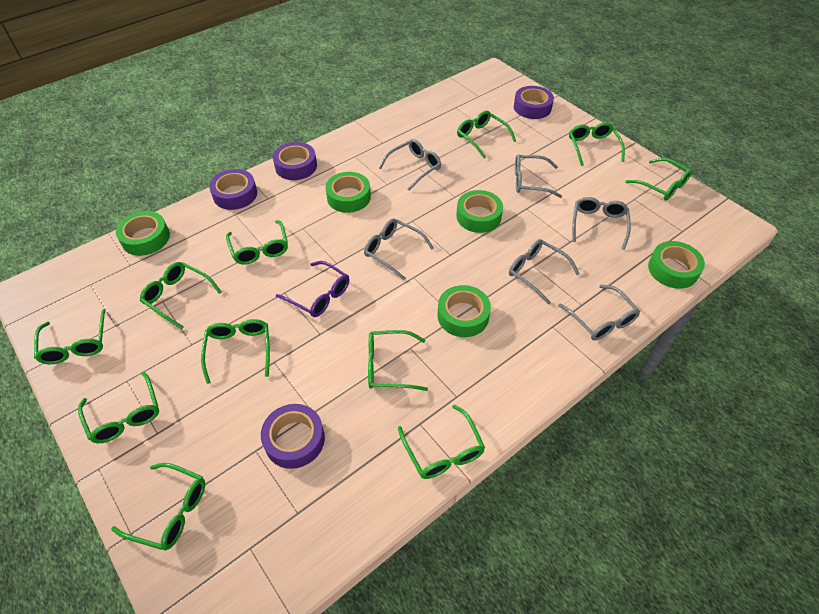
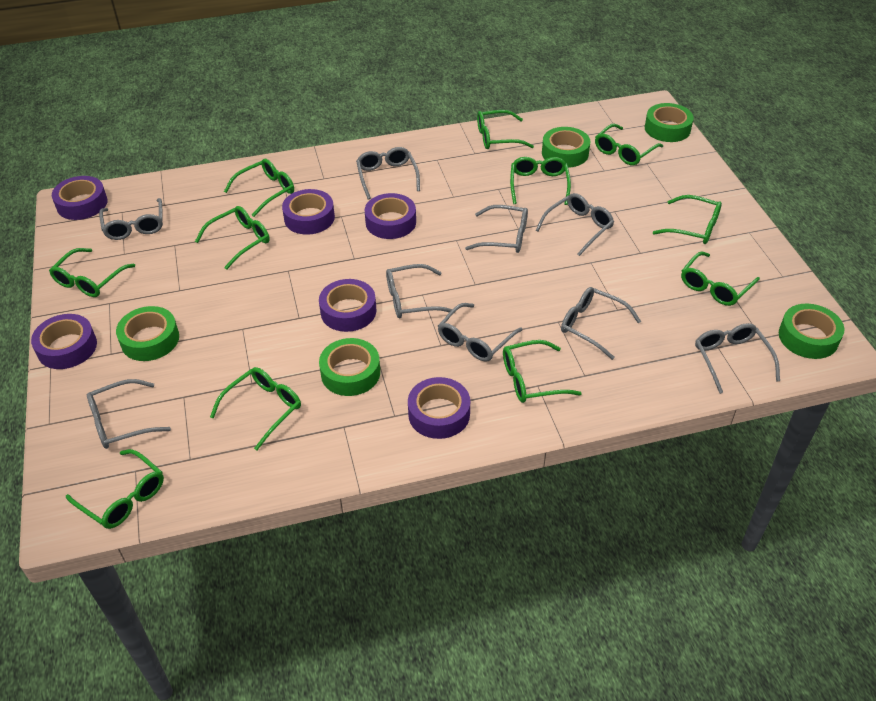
grey glasses: [364,218,434,280] [379,139,441,190] [509,239,580,305] [515,154,562,198] [558,285,640,341] [572,197,631,250] = 6 -> [87,379,171,449] [99,198,163,240] [356,147,420,200] [386,264,455,318] [438,303,523,362] [465,205,528,253] [536,193,614,256] [561,287,641,360] [695,323,780,394] = 9
purple glasses: [276,261,349,317] = 1 -> none = 0
purple tape: [209,169,257,210] [261,404,325,469] [273,142,317,180] [514,86,554,119] = 4 -> [31,314,97,369] [52,176,108,220] [282,189,335,235] [319,279,376,332] [365,193,416,239] [408,377,470,439] = 6

